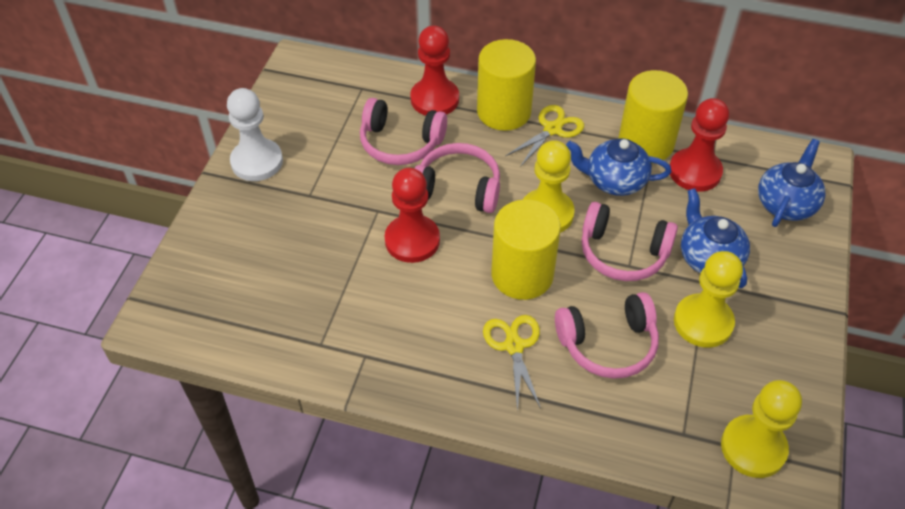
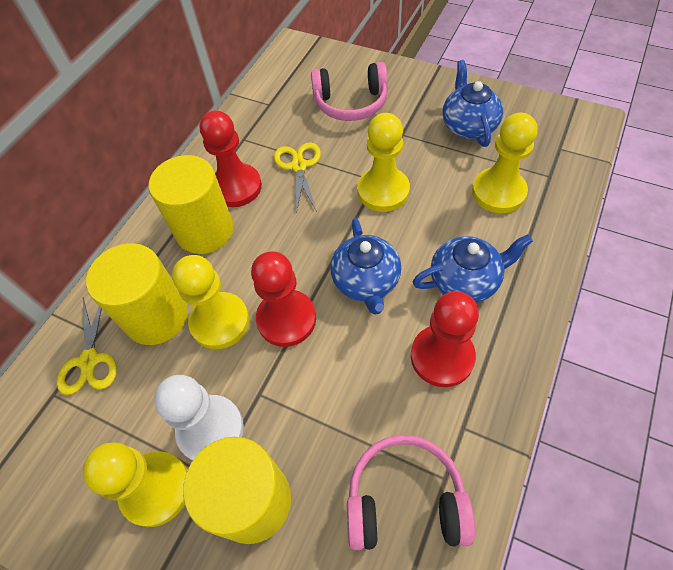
pink headphones: [360,98,447,165] [415,143,500,213] [555,292,659,379] [581,202,678,281] = 4 -> [311,62,388,121] [347,435,475,550] = 2
yellow pawn: [523,140,575,233] [674,251,743,348] [721,380,802,478] = 3 -> [83,442,188,527] [172,255,249,349] [357,113,410,212] [472,112,538,213] = 4

